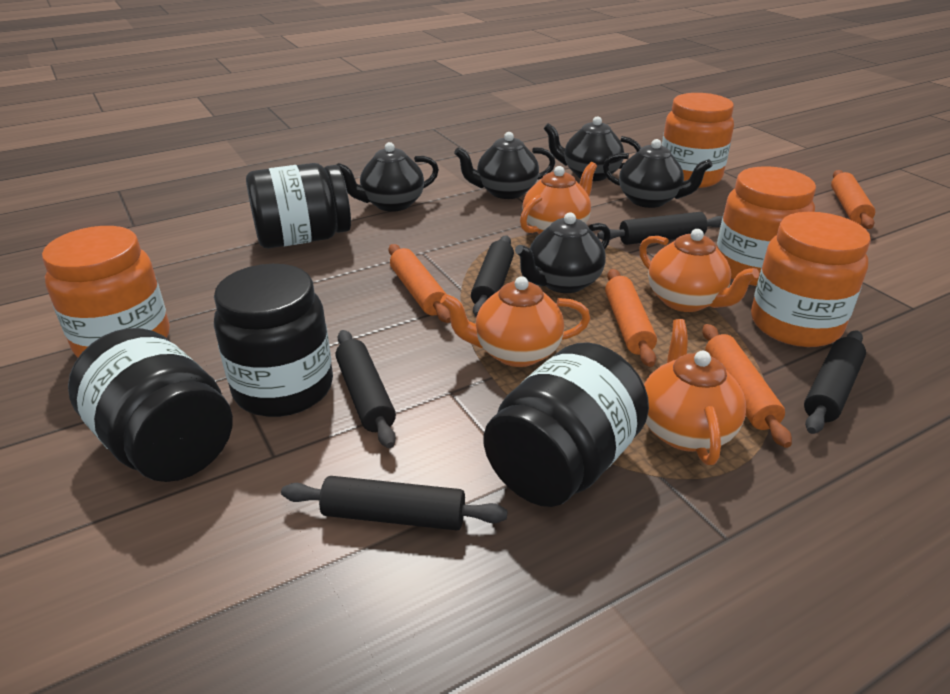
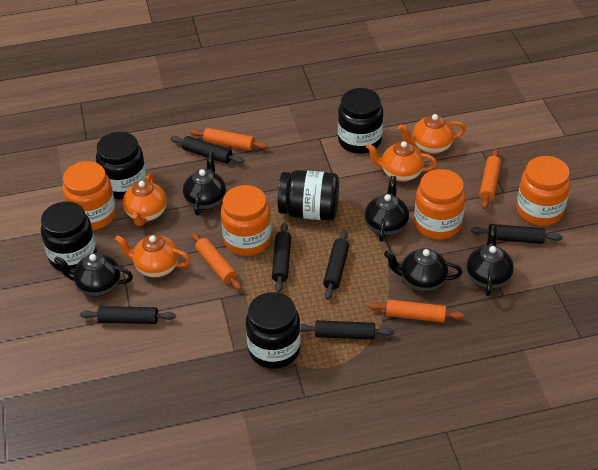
black jar: [68,328,233,482] [214,264,333,417] [246,163,351,248] [484,342,649,507] = 4 -> [41,201,97,272] [96,132,146,199] [246,292,301,369] [278,170,339,221] [338,88,383,154] = 5
black rolling pin: [281,476,508,530] [335,330,396,448] [471,235,514,317] [597,212,722,245] [804,330,866,434] = 5 -> [80,306,175,324] [171,136,244,164] [272,222,291,293] [300,320,394,340] [323,230,349,300] [471,224,563,244] = 6

